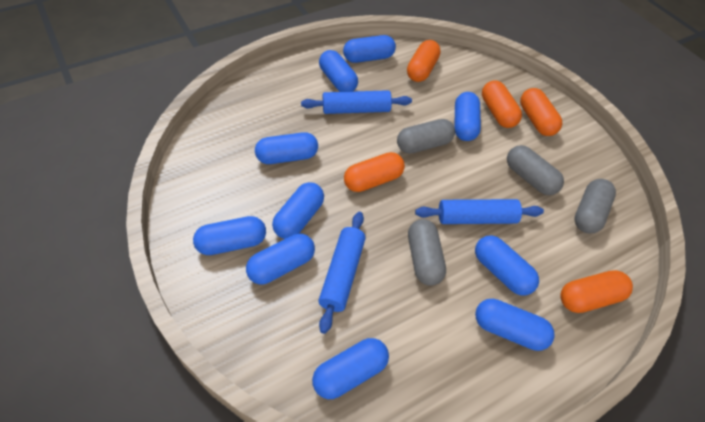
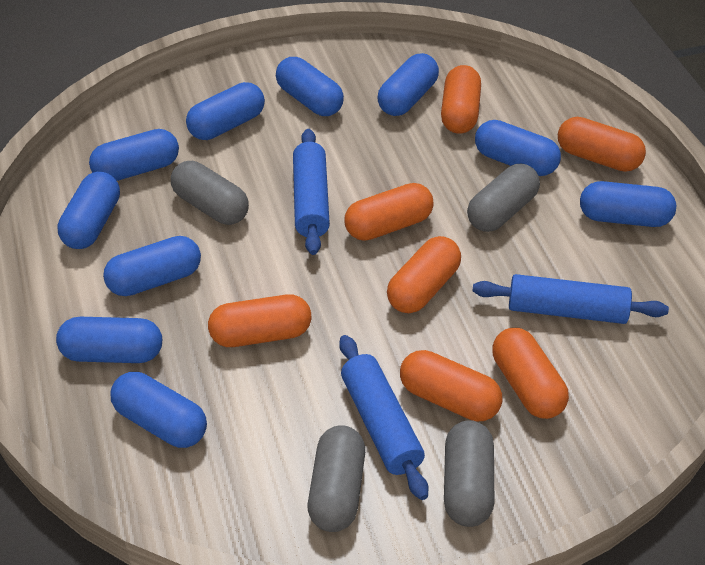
orange capsule: [344,152,405,192] [407,40,441,82] [482,80,522,128] [520,88,562,136] [560,270,633,313] = 5 -> [208,294,311,347] [344,183,433,241] [387,236,461,313] [400,350,502,422] [441,65,481,134] [492,328,569,419] [558,117,646,172] = 7

